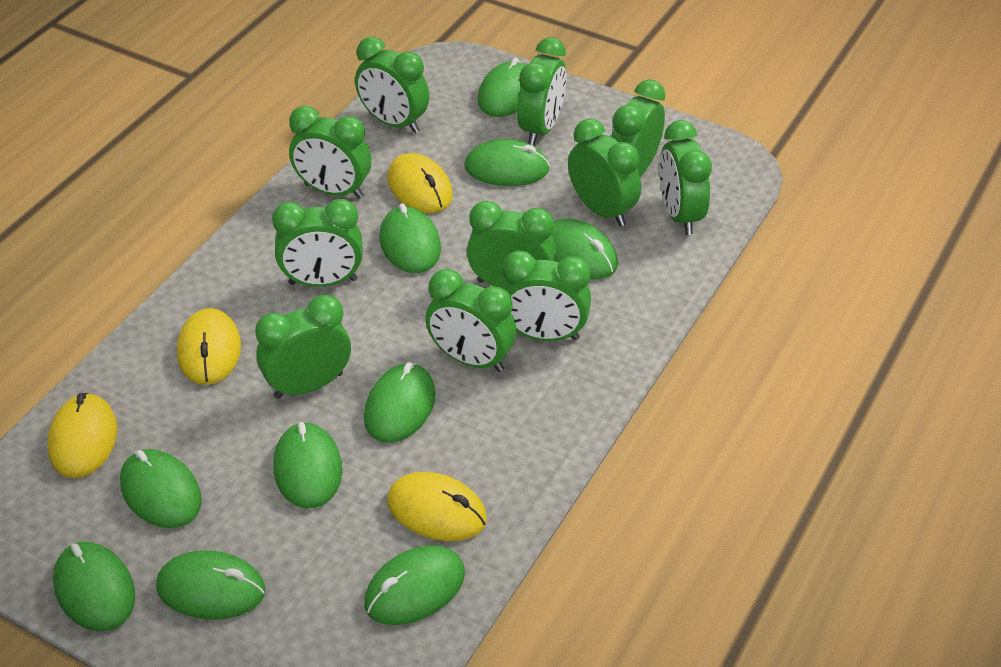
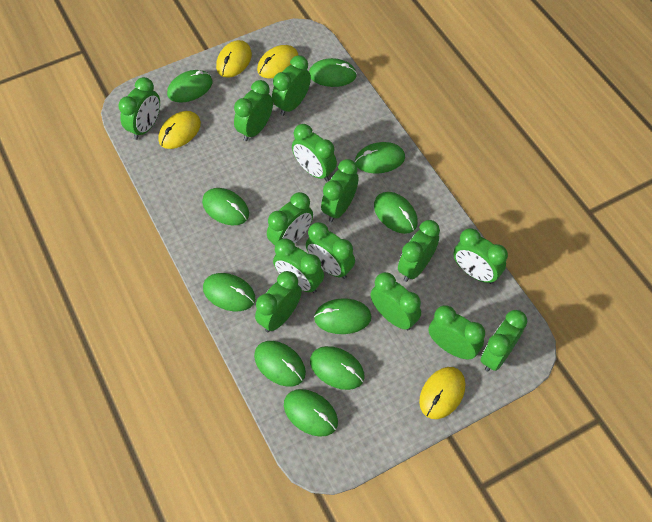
green clock: [255,295,351,399] [272,199,363,287] [289,106,371,199] [355,37,429,133] [425,269,517,372] [467,201,556,288] [502,250,591,341] [517,37,566,145] [568,118,641,226] [611,79,665,176] [659,120,712,235] = 11 -> [118,77,160,140] [234,80,273,141] [255,271,302,332] [267,192,313,245] [272,55,311,116] [273,238,324,293] [292,124,337,182] [306,222,355,279] [321,159,359,222] [370,272,421,330] [398,220,440,282] [428,305,485,359] [453,228,508,284] [481,310,527,372] = 14

